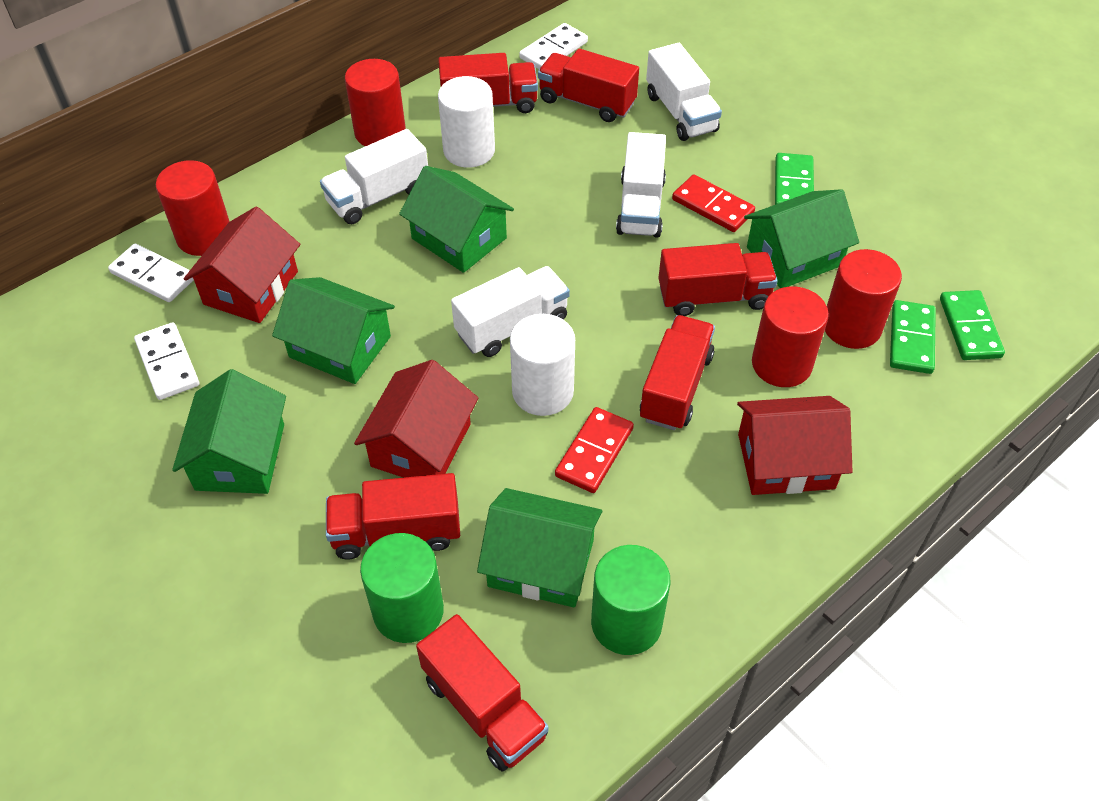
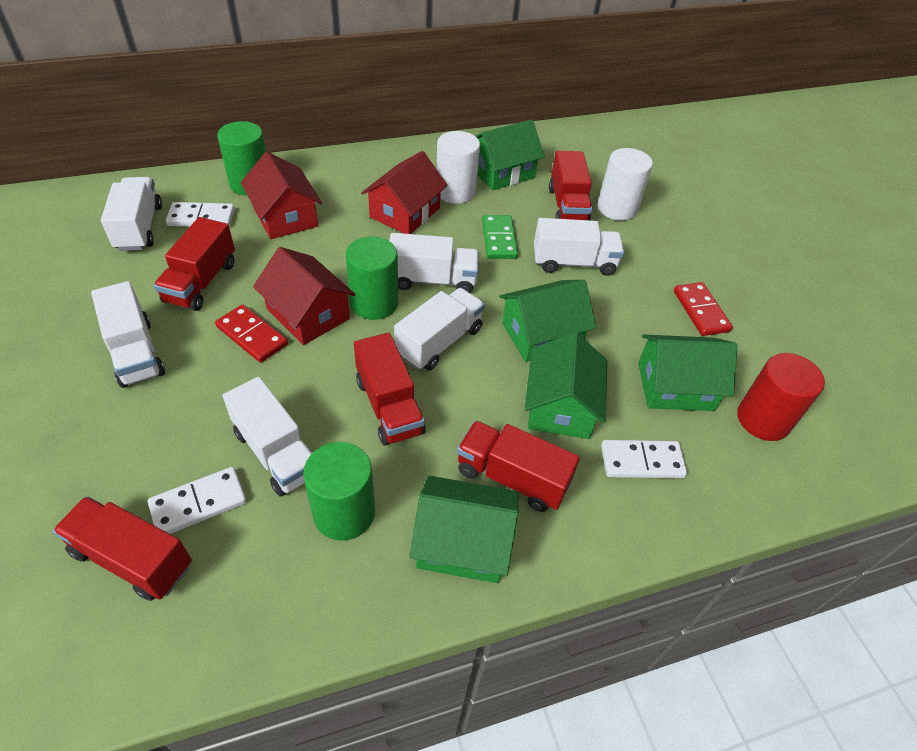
green cylinder: [360,533,444,643] [591,545,670,655] = 2 -> [217,121,266,196] [303,442,375,540] [346,236,398,320] = 3
green domino: [775,153,814,205] [890,300,936,374] [940,290,1005,360] = 3 -> [482,215,518,259] = 1
red cylinder: [156,160,230,256] [345,59,406,146] [752,286,829,387] [825,249,902,349] = 4 -> [737,353,825,441] = 1
red truck: [326,473,460,559] [416,614,549,771] [438,53,538,113] [538,48,639,122] [640,315,715,430] [658,243,778,316] = 6 -> [53,496,192,601] [154,217,235,311] [354,333,426,446] [457,421,580,512] [549,151,592,220] = 5
white truck: [320,129,428,224] [451,266,570,357] [616,132,666,238] [646,43,722,141] = 4 -> [91,281,165,388] [101,177,162,251] [222,377,312,496] [389,233,479,293] [394,288,485,371] [534,218,624,276] = 6

